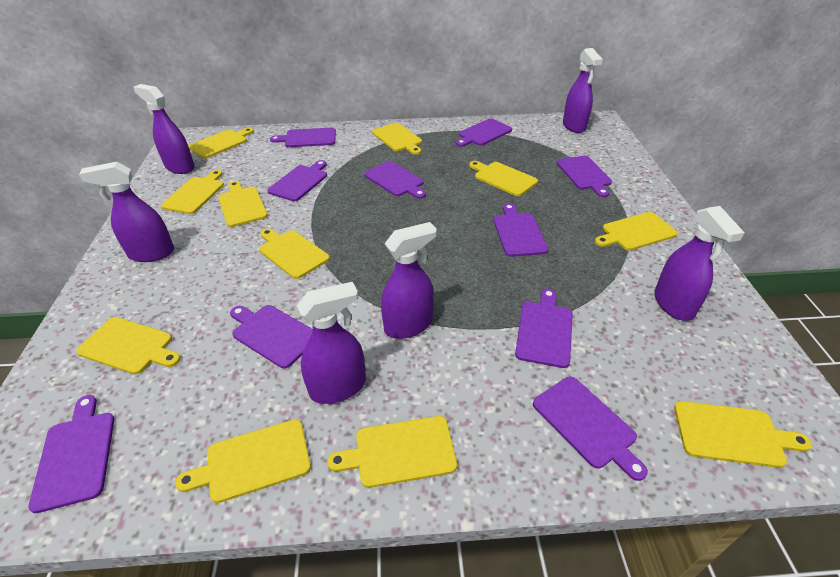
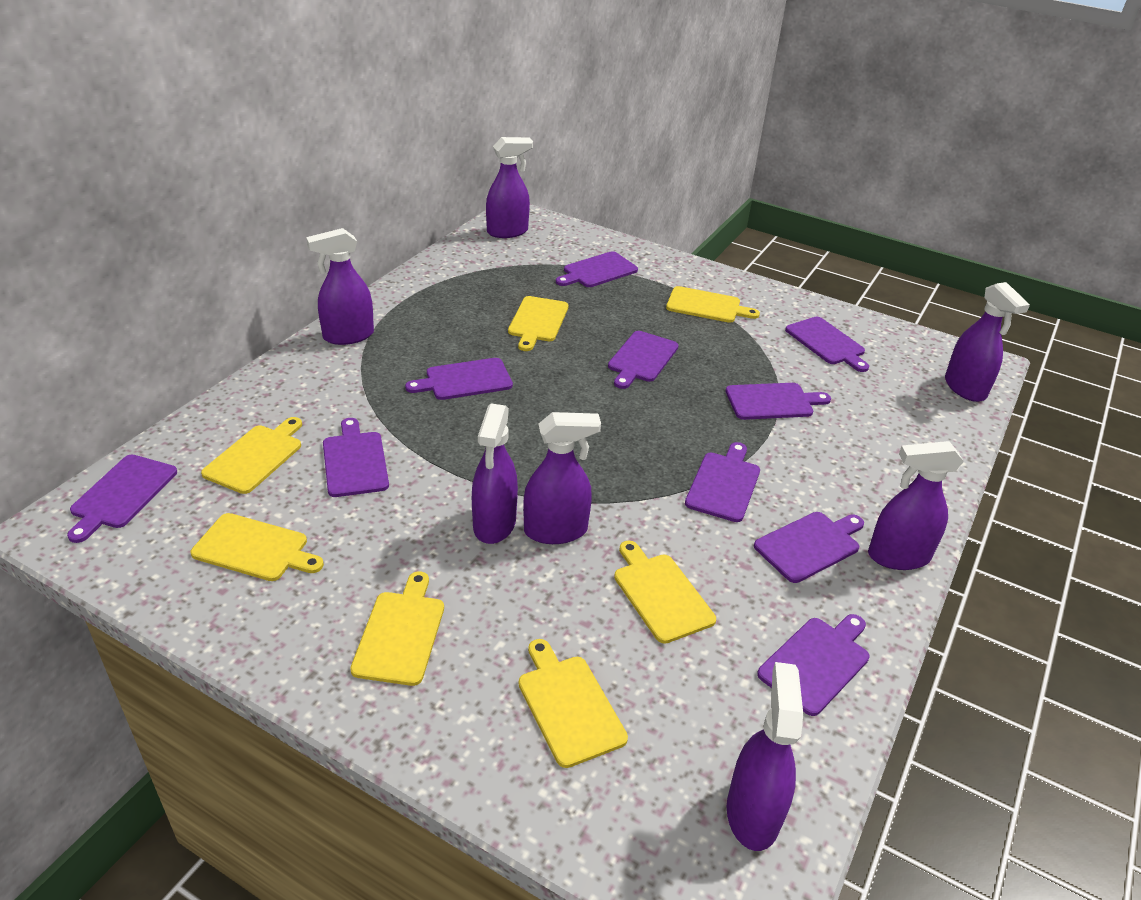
purple spray bottle: [79,162,174,262] [133,84,195,174] [297,282,366,404] [381,222,437,339] [563,48,603,133] [654,206,745,321] = 6 -> [306,228,374,345] [472,403,518,544] [486,137,533,238] [523,412,601,544] [727,662,803,851] [868,441,964,570] [945,282,1030,402] = 7
yellow cutting board: [76,317,180,375] [161,170,224,214] [175,419,311,503] [188,128,254,159] [218,181,268,227] [259,228,330,279] [327,416,457,488] [372,123,422,155] [469,161,538,196] [595,212,678,251] [674,401,812,468] = 11 -> [191,513,324,581] [201,417,302,494] [350,571,444,686] [508,296,569,351] [519,639,628,768] [614,541,716,644] [666,286,760,323] = 7

